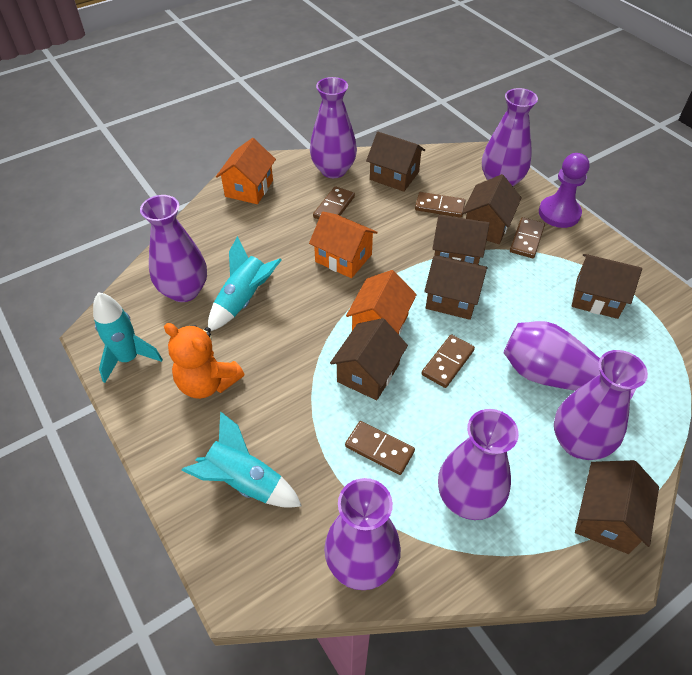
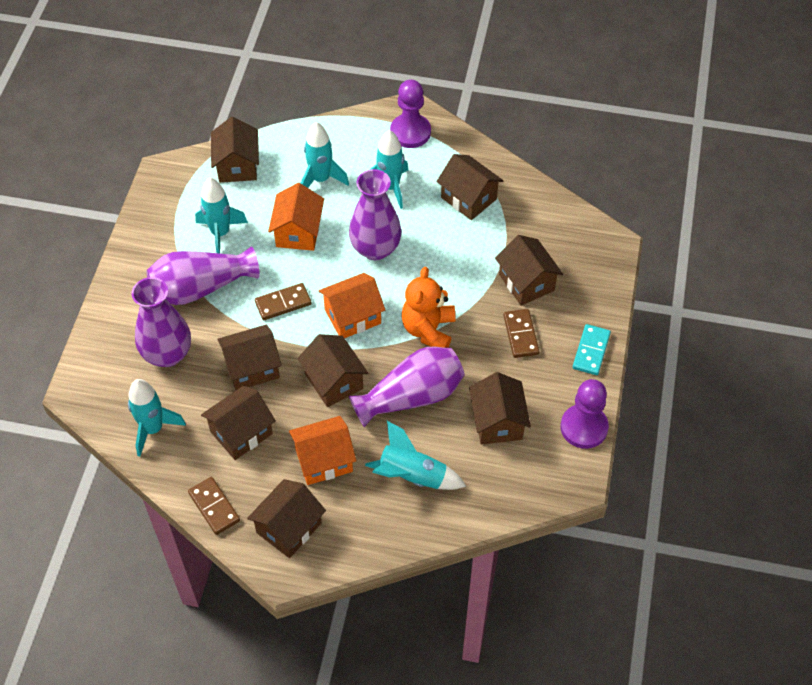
brown domino: [313,186,355,219] [345,421,415,475] [415,192,465,218] [422,334,475,388] [510,217,545,258] = 5 -> [188,477,240,535] [255,283,312,320] [504,309,539,358] = 3
brown house: [330,318,408,400] [366,132,425,192] [424,255,488,320] [432,215,490,264] [462,174,522,244] [572,254,642,319] [575,460,659,554] = 7 -> [201,385,276,460] [211,117,259,183] [217,324,282,390] [247,479,326,558] [297,334,368,407] [436,154,504,220] [469,372,531,444] [495,235,563,306] = 8
purple pawn: [539,153,589,228] = 1 -> [390,80,431,148] [561,379,609,449] = 2
purple vase: [140,195,207,302] [310,77,357,178] [324,478,401,590] [438,409,519,520] [482,88,538,186] [504,321,636,400] [554,350,648,460] = 7 -> [132,277,191,367] [147,246,259,305] [349,169,401,260] [349,347,465,427] = 4
turquoise domino: none = 0 -> [573,324,611,375] = 1
turquoise rocket: [93,292,163,383] [181,412,302,508] [208,236,282,331] = 3 -> [128,379,186,457] [195,178,248,253] [301,122,349,188] [365,421,466,490] [370,130,408,209] = 5

